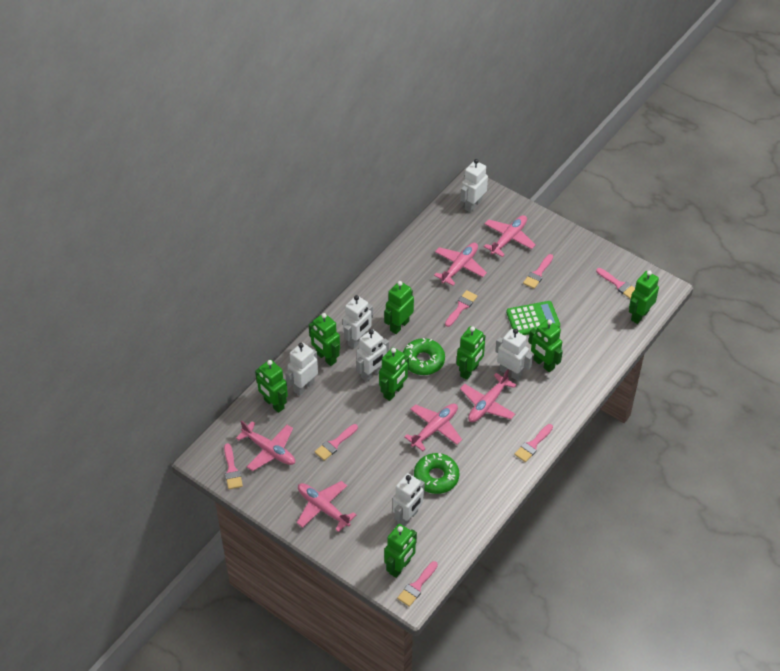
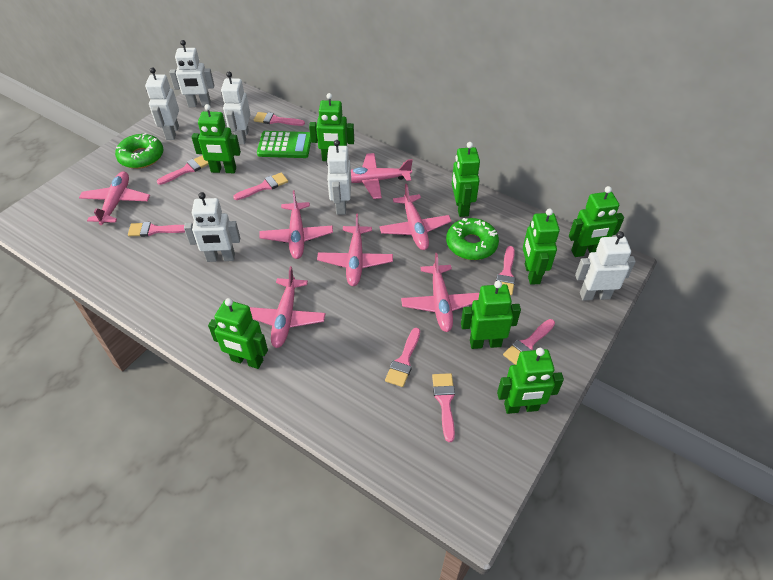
pink brush: [224,443,243,489] [315,424,358,461] [397,561,438,607] [445,290,477,327] [514,424,553,462] [523,254,553,289] [596,268,635,299] = 7 -> [128,222,185,237] [157,155,209,185] [233,172,288,200] [254,112,305,126] [385,328,420,387] [432,373,455,442] [496,246,515,295] [503,319,555,365] = 8
pink plane: [236,420,295,471] [297,481,356,532] [404,403,462,451] [434,243,487,286] [460,370,516,422] [484,215,536,257] = 6 -> [79,171,150,225] [250,266,325,348] [259,190,333,259] [317,214,393,286] [351,153,413,199] [379,184,452,250] [401,253,479,332] = 7

